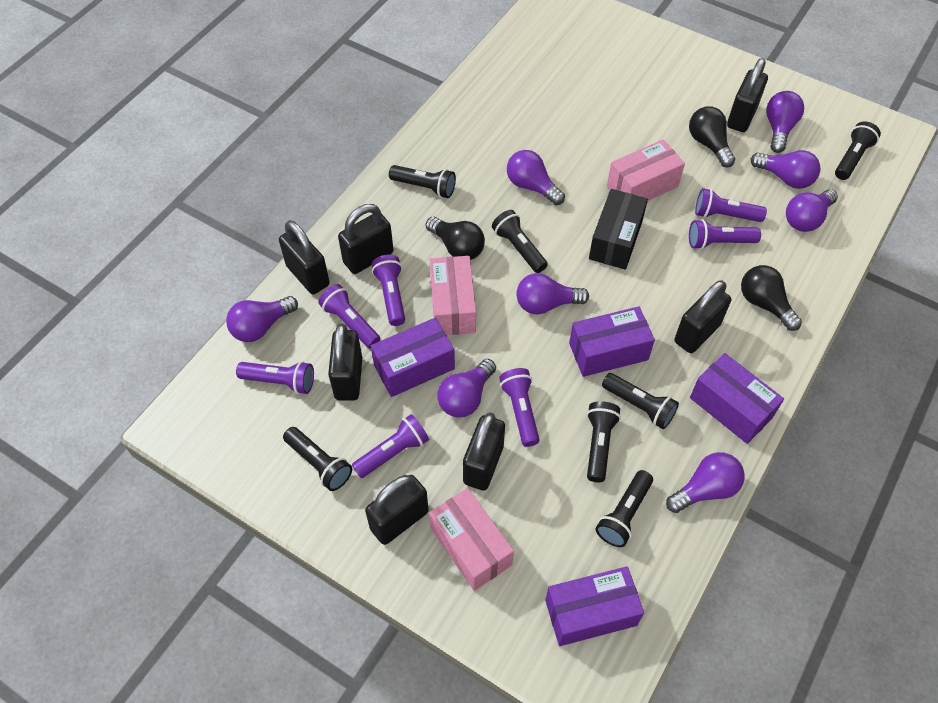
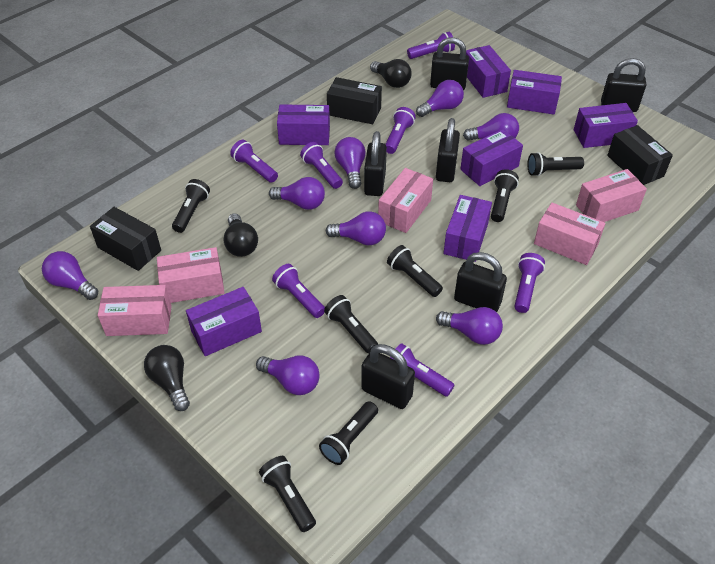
black box: [589,189,648,270] = 1 -> [90,207,161,271] [327,77,382,124] [607,125,673,185] = 3
black padlock: [279,220,329,294] [328,324,362,401] [338,204,393,274] [365,475,429,545] [463,412,505,491] [674,280,731,353] [727,58,768,132] = 7 -> [361,344,415,409] [364,131,387,196] [430,37,469,90] [436,118,460,182] [454,252,507,312] [601,58,646,112] = 6
pink box: [429,488,514,591] [430,256,476,335] [607,140,685,201] = 3 -> [98,285,172,336] [157,247,225,303] [378,168,433,233] [534,203,606,265] [576,169,647,222] = 5
purple box: [371,318,455,397] [545,566,644,646] [569,306,655,377] [690,353,784,444] = 4 -> [186,287,262,356] [277,105,330,145] [443,195,492,262] [460,129,523,186] [466,45,511,98] [507,70,562,114] [574,103,638,148] = 7

